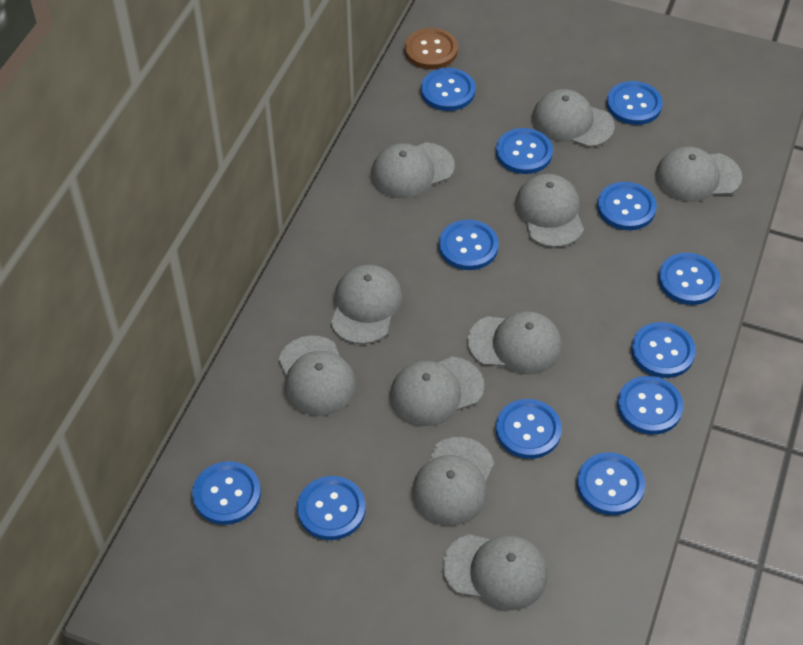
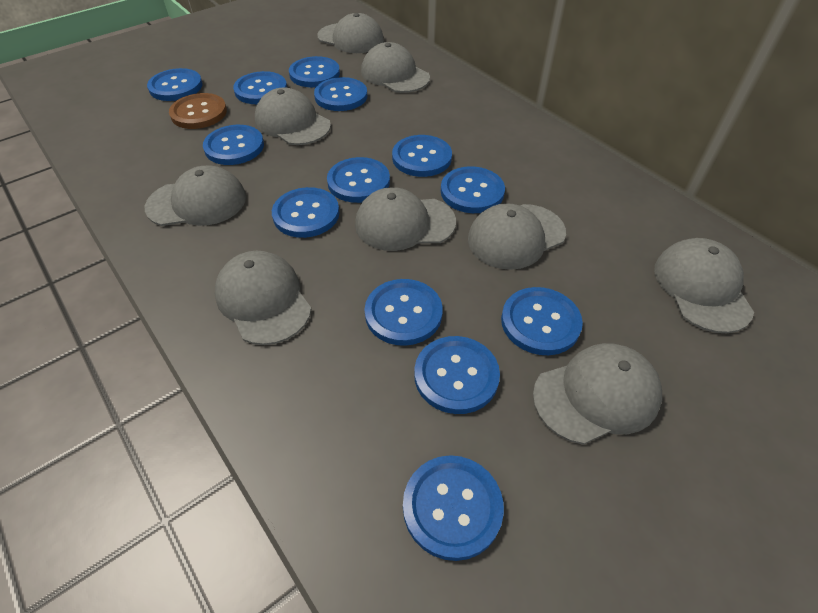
blue button: [192,461,261,525] [297,476,365,540] [421,68,476,111] [439,220,499,270] [496,128,553,174] [496,399,562,459] [577,452,645,515] [597,182,657,230] [607,81,663,125] [617,376,684,435] [631,322,696,378] [658,253,721,305] = 12 -> [147,68,203,101] [203,125,264,165] [233,71,287,104] [272,187,339,238] [289,56,340,88] [314,77,367,111] [327,157,390,203] [365,279,443,346] [392,135,452,177] [403,455,504,561] [414,336,500,414] [441,166,505,213] [501,287,583,355] = 13
grey cap: [279,336,356,416] [331,265,402,344] [371,142,455,199] [390,357,484,426] [412,437,494,526] [443,534,548,610] [468,311,562,374] [515,174,584,247] [532,89,615,147] [655,146,742,202] = 10 -> [145,166,246,226] [214,251,311,345] [255,87,331,145] [317,13,384,53] [355,187,456,251] [361,42,430,93] [468,203,566,270] [533,343,662,445] [654,238,754,333] = 9

